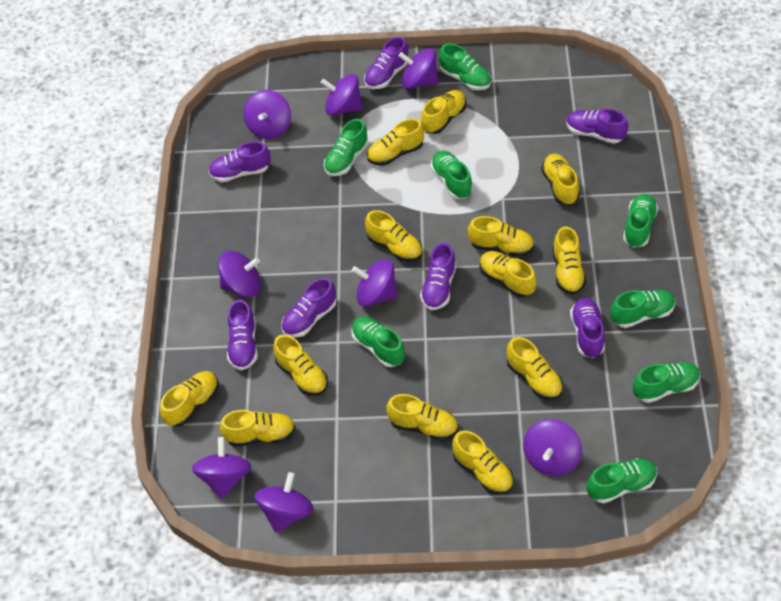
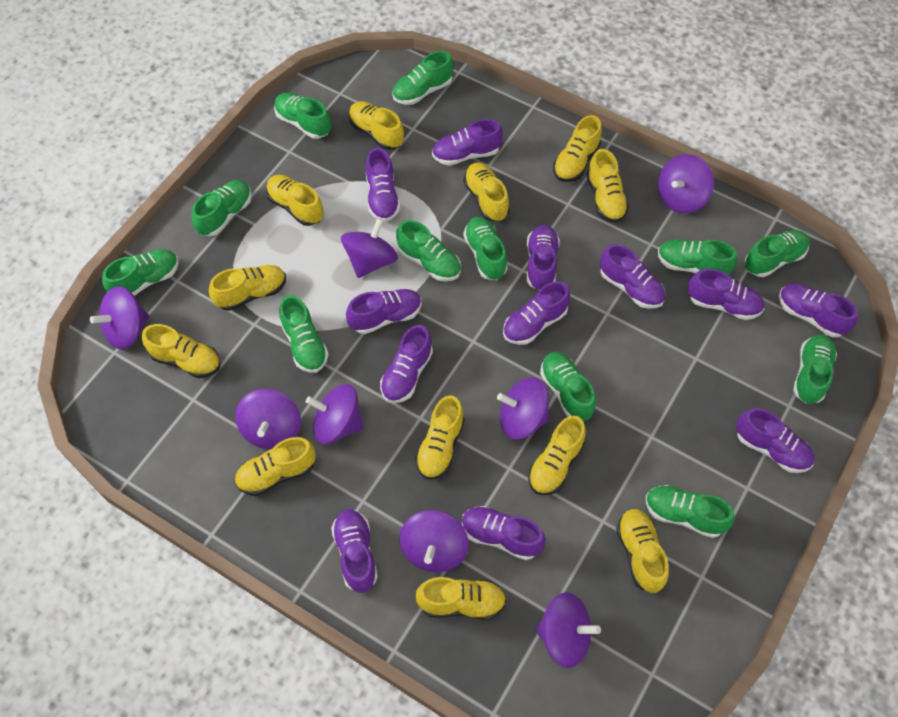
green shoe: [324,119,368,176] [351,317,405,367] [430,150,473,199] [439,44,491,90] [587,458,657,503] [610,290,675,328] [623,194,658,248] [633,362,700,403] = 8 -> [102,249,179,296] [192,180,252,236] [274,93,331,139] [279,295,329,373] [392,51,454,105] [396,220,461,281] [463,217,508,280] [540,352,596,421] [646,485,734,538] [658,239,737,275] [745,230,809,277] [793,334,837,404] = 12
purple shoe: [208,141,271,182] [227,300,258,370] [281,278,336,338] [364,37,408,89] [420,243,456,310] [566,109,628,144] [570,298,605,358] = 7 -> [331,509,378,593] [346,289,421,334] [366,148,400,222] [380,325,433,403] [432,119,503,166] [462,506,546,560] [503,281,570,345] [527,225,560,290] [600,244,665,309] [687,269,764,320] [736,408,815,473] [779,284,858,337] = 12
yellow shoe: [160,371,219,427] [220,410,295,447] [273,335,328,396] [365,210,422,262] [367,119,424,166] [386,394,458,441] [421,90,466,134] [452,430,513,494] [468,216,534,257] [480,251,536,297] [507,337,563,400] [541,154,579,205] [552,227,586,295] = 13 -> [142,324,221,378] [209,265,286,311] [234,437,316,496] [266,175,324,226] [349,101,404,150] [415,395,465,479] [415,577,507,620] [463,162,510,221] [528,415,586,495] [553,115,602,182] [587,149,629,223] [616,509,669,593] = 12

